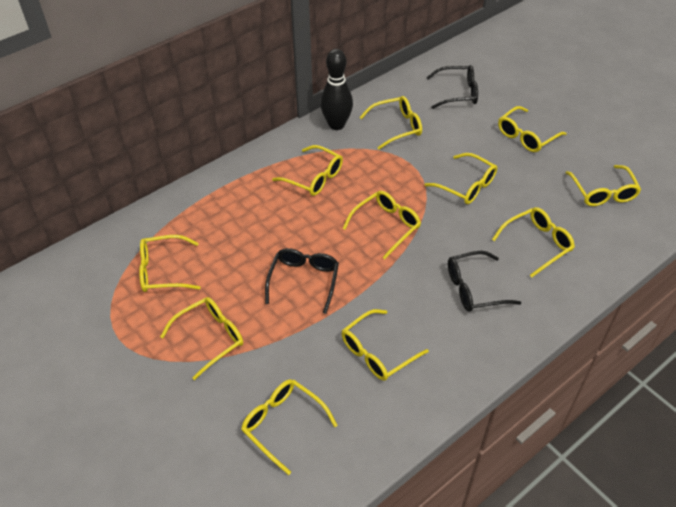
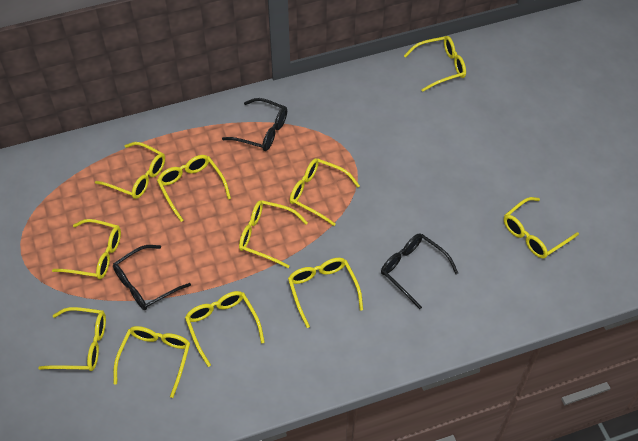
black bowling pin: [320,49,353,130] = 1 -> none = 0

